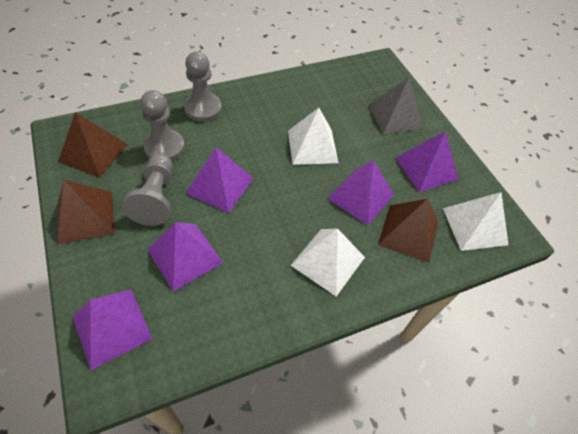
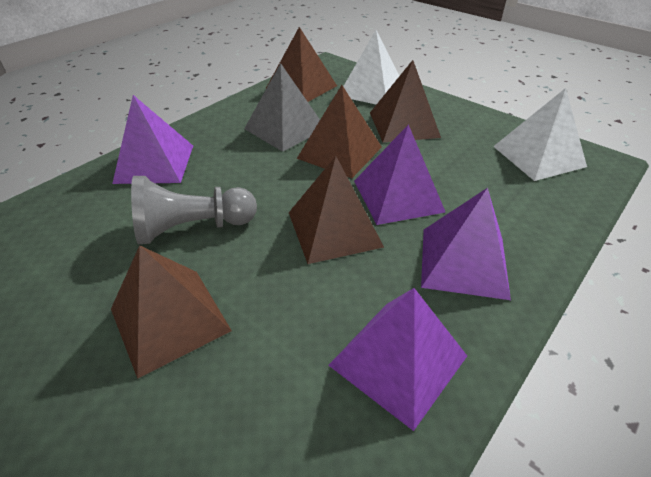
brown pyramid: [57,180,114,244] [58,112,128,178] [378,199,438,263] = 3 -> [111,245,232,379] [266,27,337,102] [289,156,384,264] [297,85,382,178] [370,60,441,142] = 5
grey pawn: [122,154,173,226] [140,90,185,161] [184,51,222,122] = 3 -> [131,176,257,244] = 1
purple pyramid: [72,289,153,370] [148,222,223,291] [186,147,254,213] [327,160,394,225] [396,131,459,192] = 5 -> [112,95,193,184] [328,288,467,431] [354,124,446,225] [421,188,511,300] = 4
white pyramid: [288,108,339,165] [291,228,365,296] [443,192,509,251] = 3 -> [343,30,399,104] [493,88,587,181] = 2

